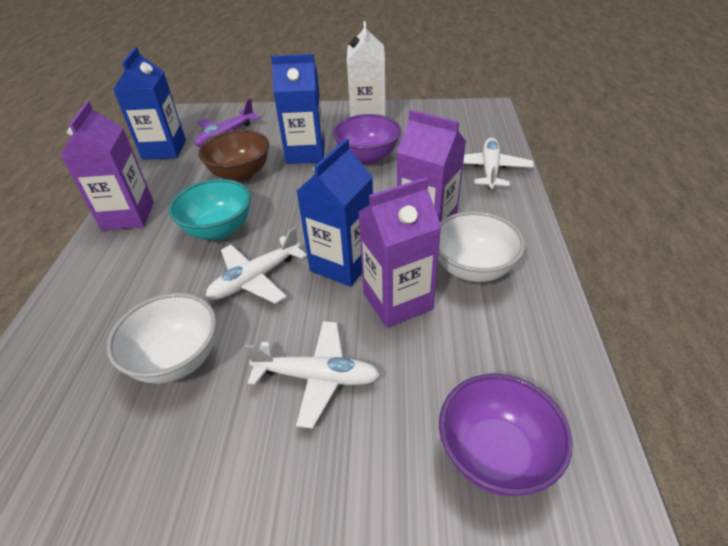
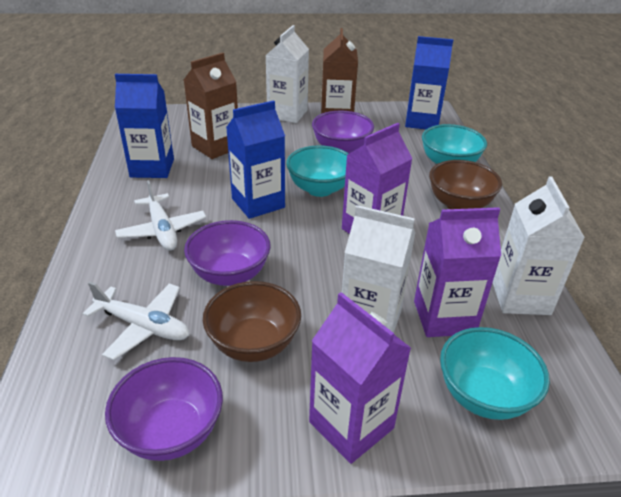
brown bowl: [198,130,269,182] = 1 -> [203,281,301,362] [429,160,502,209] = 2
brown carton: none = 0 -> [184,53,238,159] [321,28,358,114] = 2
purple bowl: [333,114,401,165] [439,374,573,497] = 2 -> [105,357,223,461] [184,220,271,286] [312,110,374,154] = 3
purple plane: [195,99,261,147] = 1 -> none = 0
turquoise bowl: [169,179,251,240] = 1 -> [286,145,349,197] [422,124,487,164] [440,327,550,420] = 3
white bowl: [107,293,217,384] [438,211,525,282] = 2 -> none = 0
white carton: [347,21,386,117] = 1 -> [265,25,309,123] [342,205,415,333] [492,176,585,315] = 3
white plane: [206,227,307,304] [244,321,380,429] [463,138,534,189] = 3 -> [83,282,190,360] [115,180,206,251] = 2

